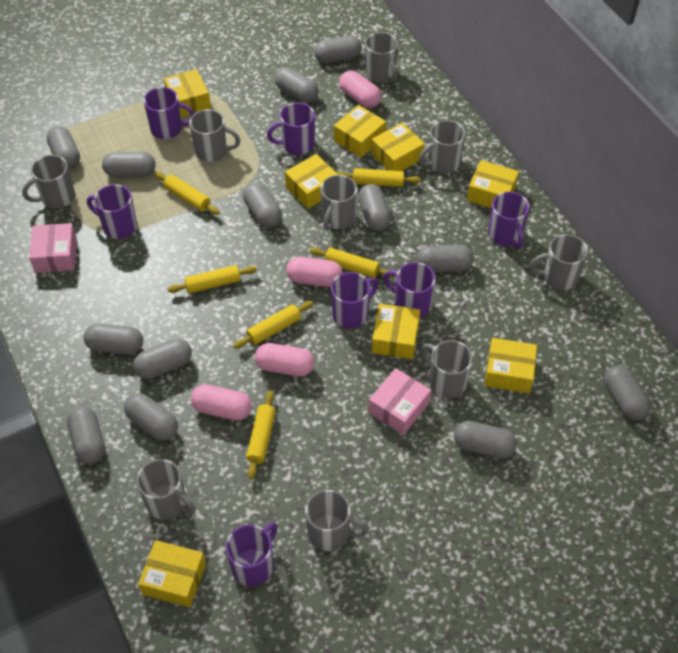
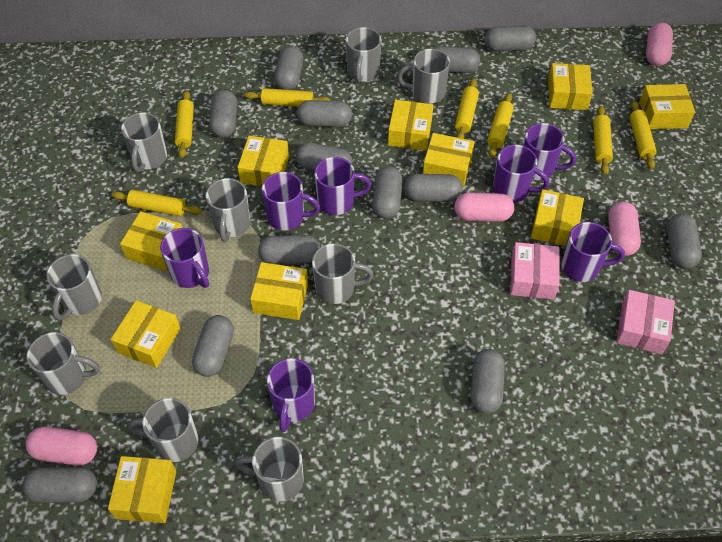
yellow box: [138,540,206,607] [164,69,211,117] [285,154,338,209] [334,105,386,158] [371,123,425,171] [372,304,420,359] [467,160,519,208] [485,338,537,393] = 8 -> [108,456,176,523] [111,300,181,368] [120,211,182,271] [238,136,289,186] [250,262,308,320] [388,100,433,151] [423,133,474,186] [531,189,584,246] [548,63,593,110] [639,84,695,129] = 10
yellow rolling pin: [155,172,220,215] [168,265,257,294] [233,301,313,349] [246,390,276,480] [310,247,394,278] [337,168,421,187] = 6 -> [111,190,202,216] [175,91,194,158] [244,88,330,107] [455,78,479,139] [487,93,514,158] [593,106,613,175] [629,101,657,170] = 7

